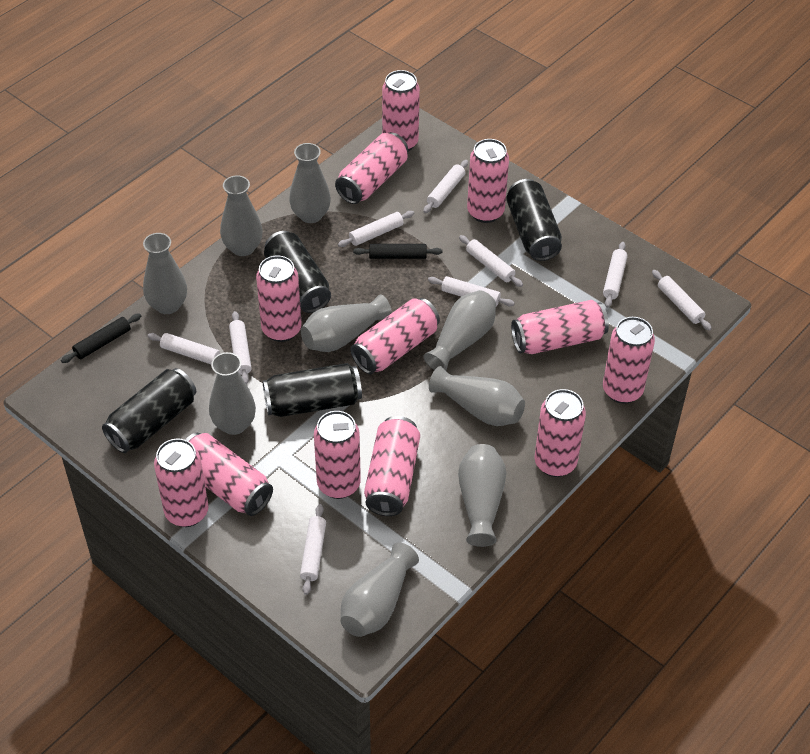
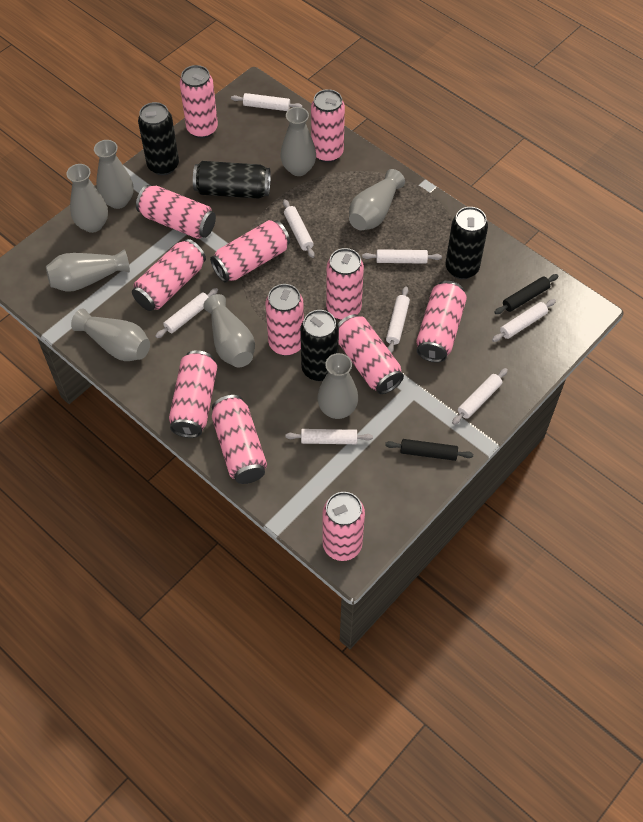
grey vase: [143,233,187,314] [209,352,256,435] [220,175,263,256] [289,143,331,223] [301,294,392,352] [340,542,419,637] [423,290,496,370] [429,366,525,426] [458,444,506,547] = 9 -> [46,250,130,292] [66,164,108,233] [71,308,150,361] [94,140,134,209] [203,294,255,368] [281,107,316,176] [317,353,358,419] [349,169,405,230] = 8
white rolling pin: [147,333,220,364] [229,311,252,384] [300,504,326,595] [338,211,414,247] [423,160,468,213] [428,276,515,306] [459,235,523,287] [603,242,628,308] [652,270,712,331] = 9 -> [155,288,218,338] [231,93,302,111] [283,199,315,258] [285,429,373,444] [362,249,442,264] [386,286,410,353] [452,368,508,425] [492,299,556,342] = 8

